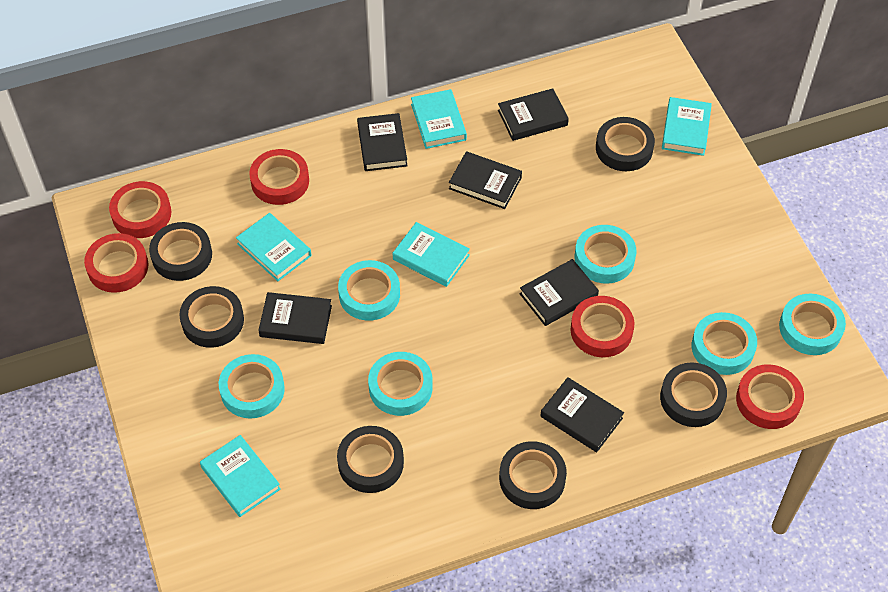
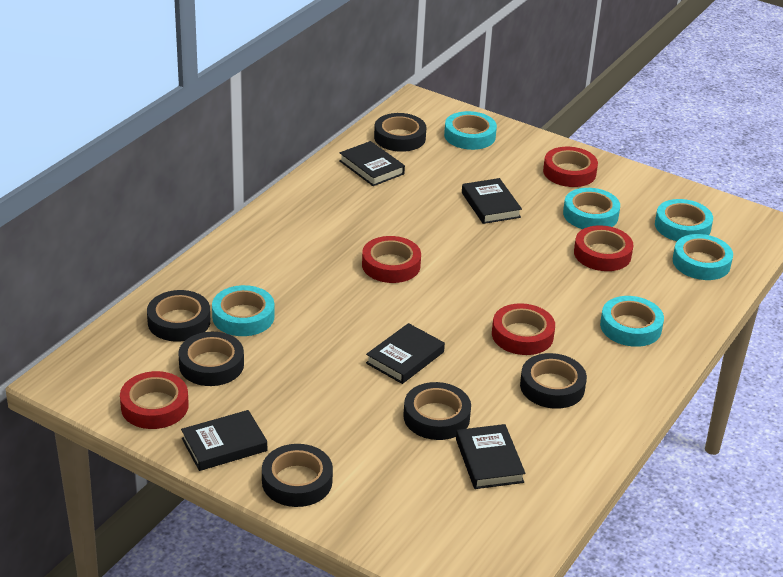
black book: [258,292,332,344] [357,113,407,171] [449,151,522,209] [498,88,569,141] [520,259,599,326] [540,377,624,452] = 6 -> [181,410,267,471] [339,141,405,186] [366,323,445,384] [456,424,526,489] [462,178,522,224] = 5
turquoise book: [200,435,281,517] [236,213,312,281] [393,222,470,287] [411,89,467,149] [662,97,712,156] = 5 -> none = 0

